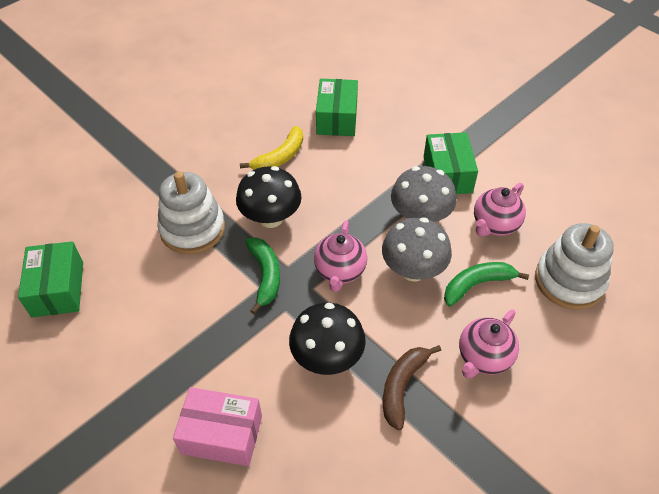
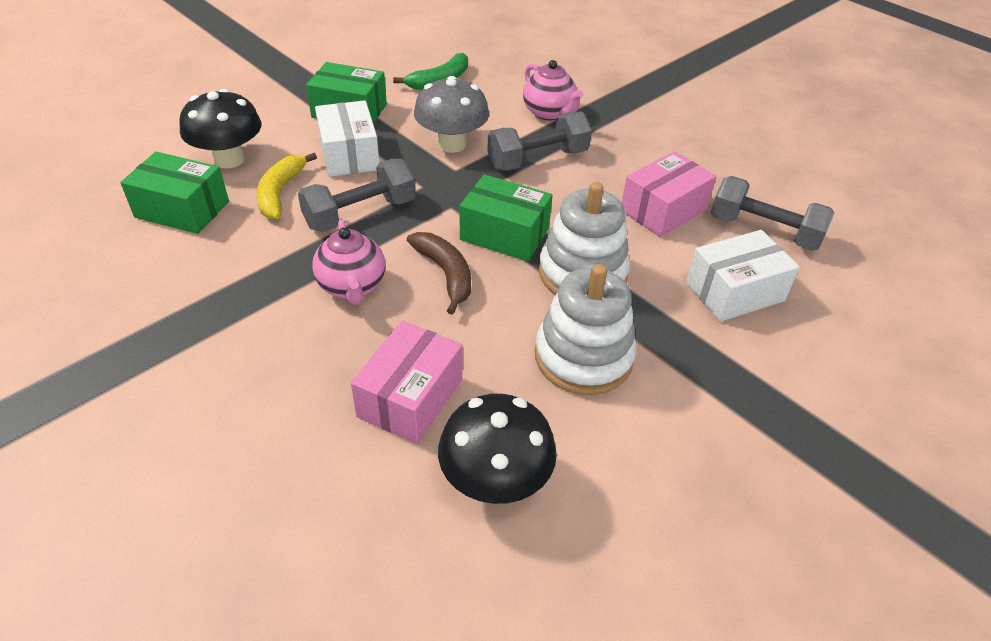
green banana: [245,238,280,314] [444,262,529,307] = 2 -> [393,53,468,90] = 1
grey dumbbell: none = 0 -> [298,159,416,232] [487,112,592,171] [711,176,834,251] = 3
grey mushroom: [382,217,452,281] [391,166,457,222] = 2 -> [414,76,489,153] = 1
pink box: [173,387,262,466] = 1 -> [351,320,463,444] [622,151,716,237] = 2
pink teapot: [314,221,367,292] [459,310,519,378] [474,183,526,236] = 3 -> [312,220,385,305] [523,60,583,121] = 2
white box: none = 0 -> [315,100,379,177] [686,230,800,322] = 2

